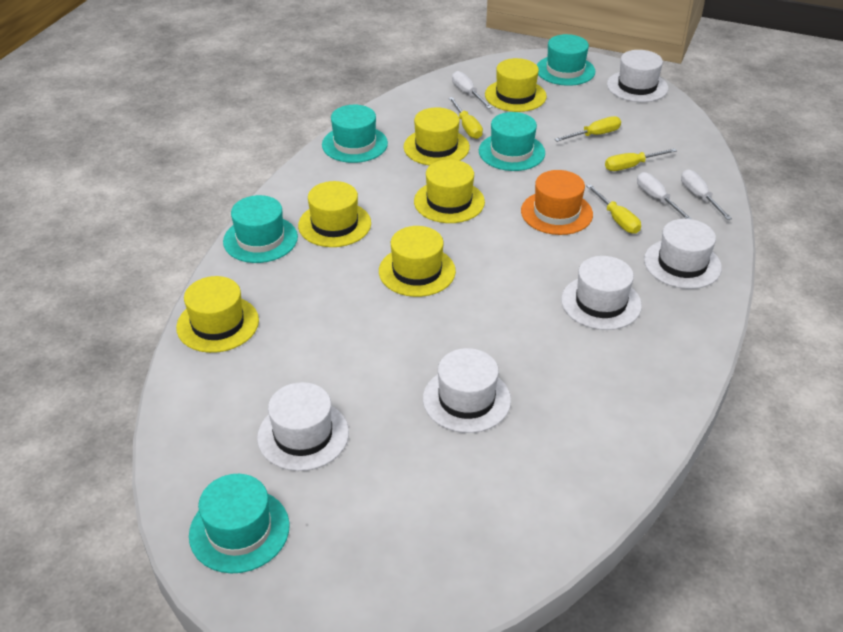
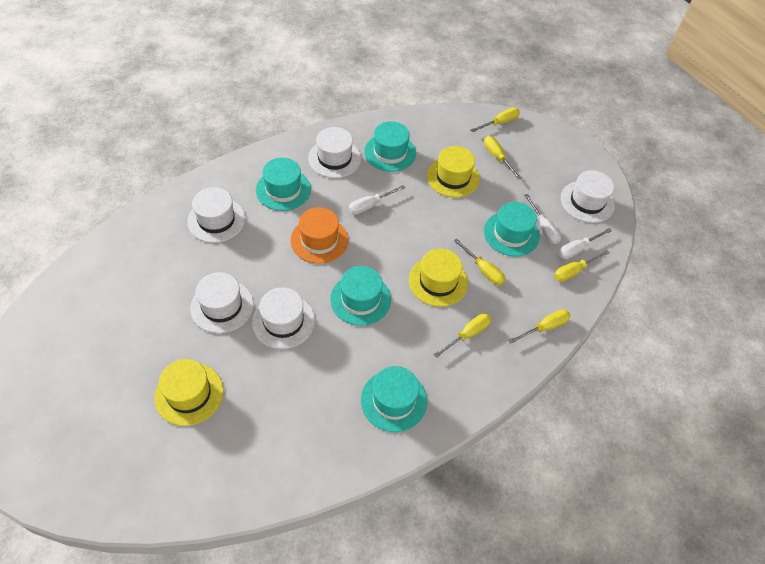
yellow hat: [176,276,259,353] [298,181,371,247] [379,226,456,297] [403,108,470,166] [414,159,485,223] [485,58,547,112] = 6 -> [154,359,224,426] [409,248,468,307] [427,146,480,198] = 3
yellow screwdriver: [449,97,483,139] [554,116,621,142] [586,184,641,234] [605,148,677,171] = 4 -> [433,313,491,358] [454,238,506,285] [471,108,520,132] [484,136,521,179] [508,309,570,343] [554,250,610,282] = 6

